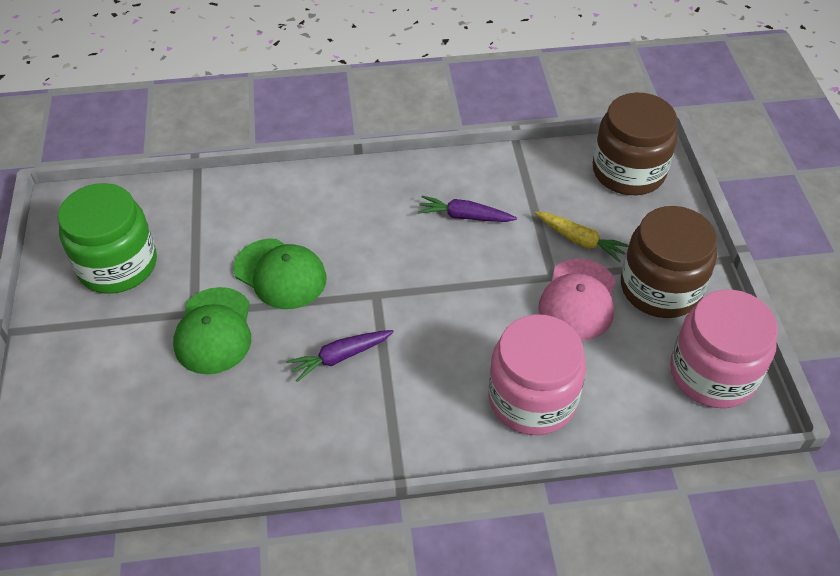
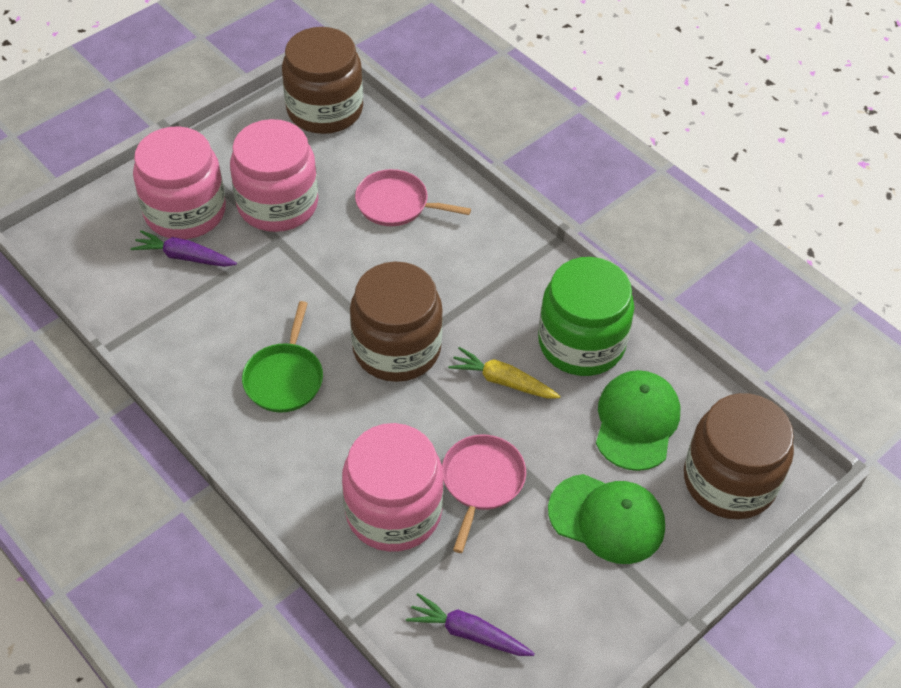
brown jar: [593,93,678,195] [621,206,717,318] = 2 -> [282,27,363,134] [350,262,443,382] [684,393,794,519] = 3
green pan: none = 0 -> [242,301,323,413] = 1
pink cap: [538,259,616,341] = 1 -> none = 0
pink jar: [488,314,586,435] [670,289,778,408] = 2 -> [133,126,226,239] [230,119,318,232] [342,423,444,552] = 3
pink pan: none = 0 -> [355,169,471,226] [442,434,526,553] = 2

